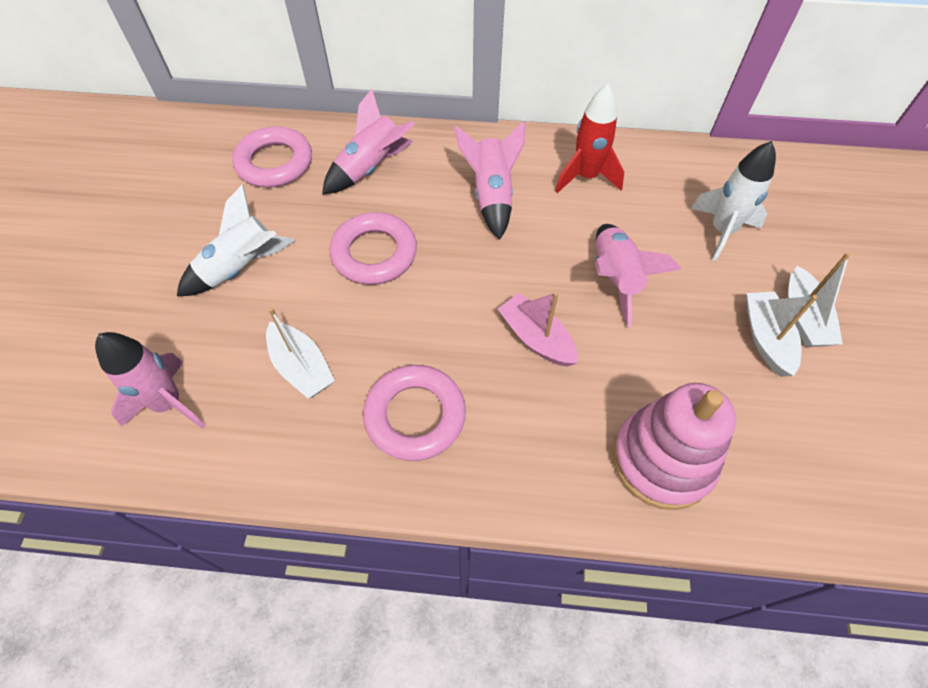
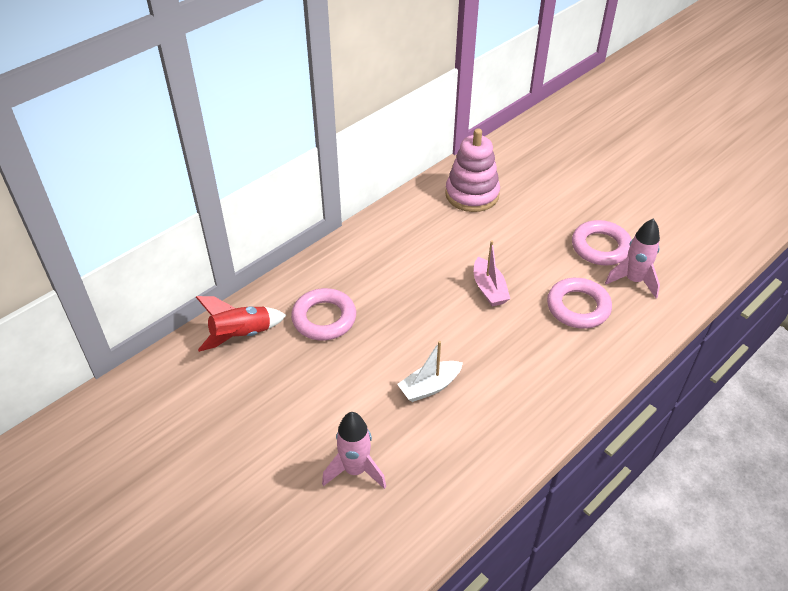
pink rocket: [95,332,206,429] [322,88,415,194] [454,121,525,240] [595,224,682,327] = 4 -> [322,412,386,489] [605,219,660,298] = 2
white boat: [266,307,335,399] [747,292,817,377] [788,252,850,347] = 3 -> [397,341,463,402] = 1
white rocket: [177,184,295,296] [690,141,776,261] = 2 -> none = 0

